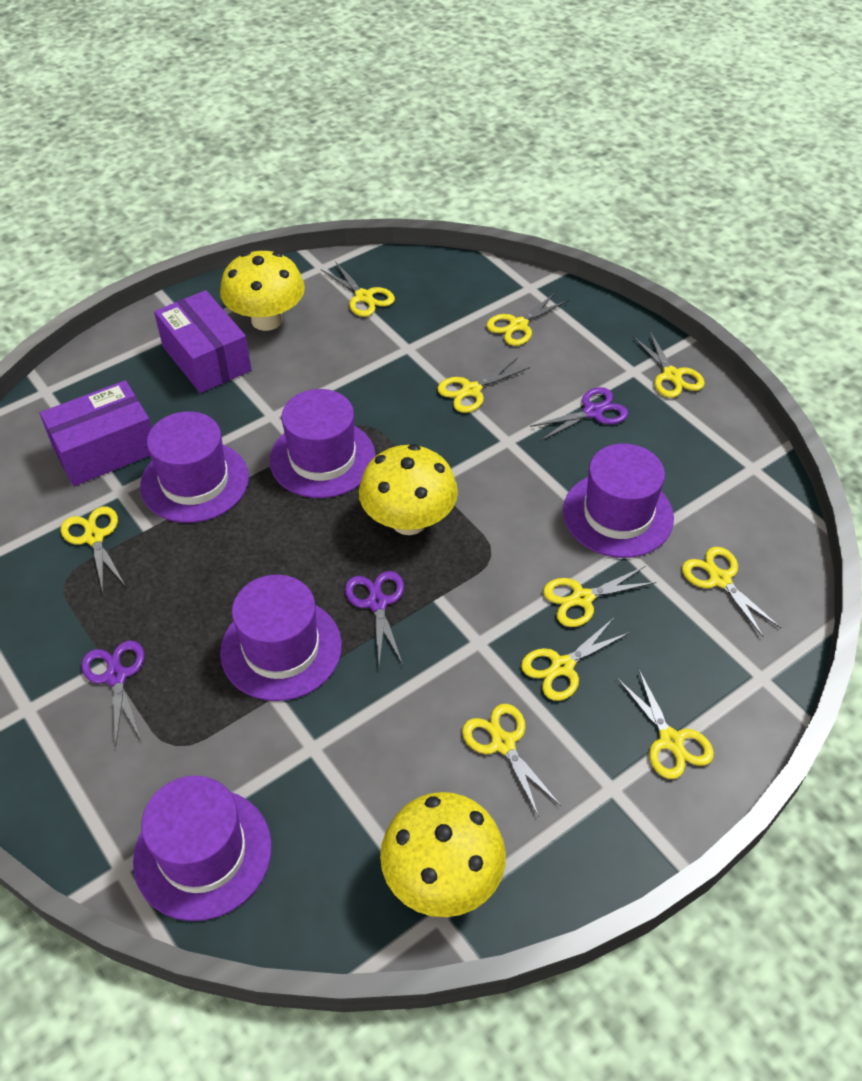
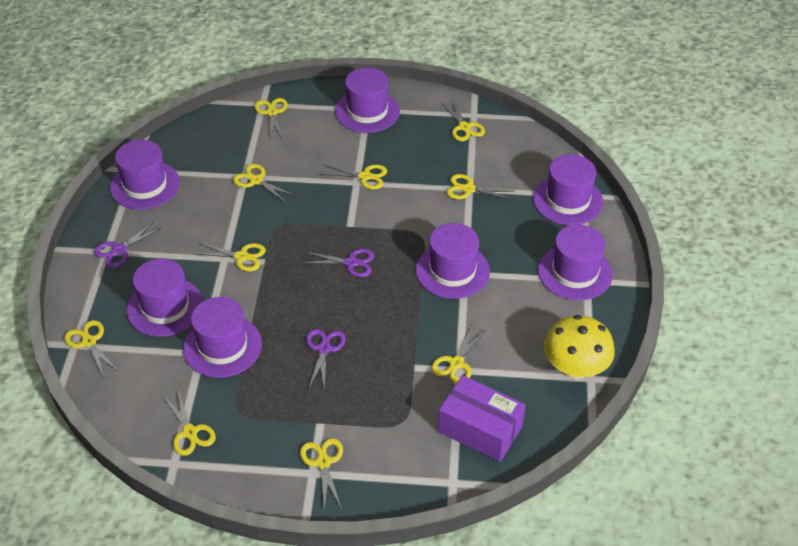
purple box: [40,380,152,486] [154,290,252,393] = 2 -> [438,375,525,462] = 1
purple hat: [133,776,272,921] [140,411,249,523] [220,575,342,701] [269,389,376,498] [563,444,674,558] = 5 -> [110,140,180,210] [127,259,203,337] [183,297,262,378] [335,68,400,133] [416,223,490,299] [533,154,603,225] [538,225,613,300] = 7
yellow mushroom: [220,251,305,331] [359,444,458,535] [380,792,506,917] = 3 -> [544,315,615,379] = 1

